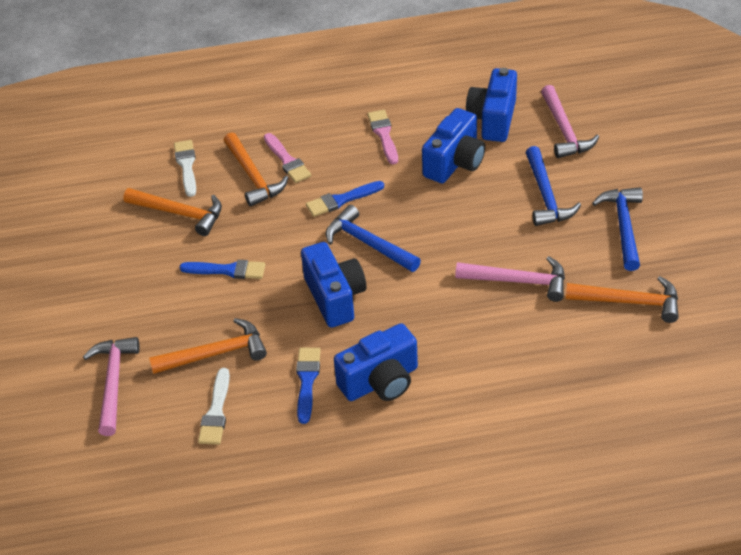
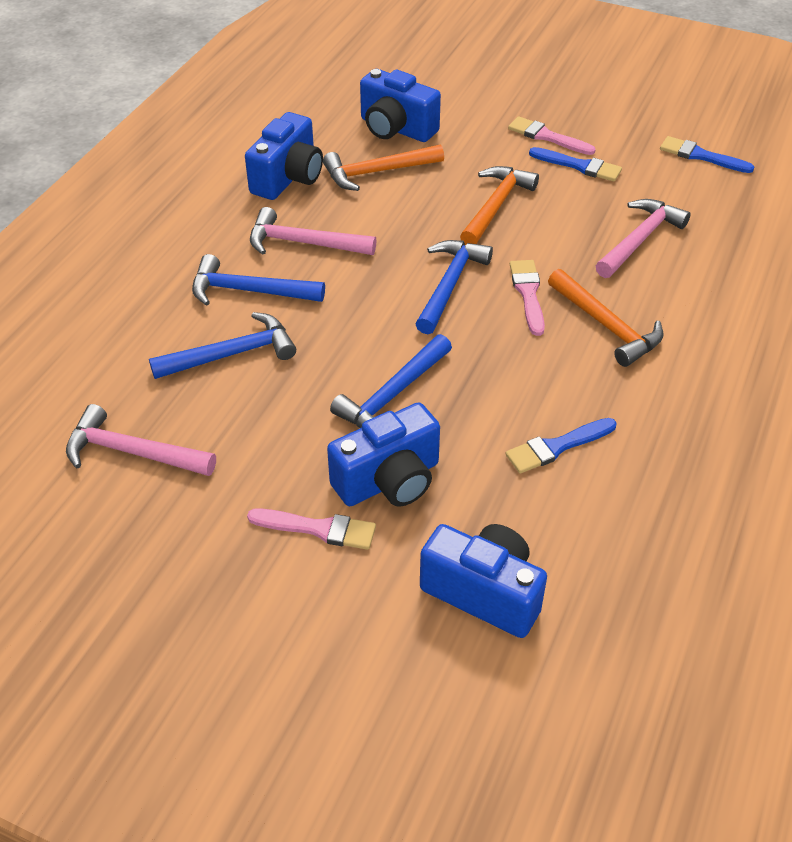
blue hammer: [326,205,421,272] [525,146,581,226] [592,187,643,271] = 3 -> [149,312,296,379] [192,254,325,306] [330,334,452,428] [416,240,493,334] = 4
orange hammer: [123,188,222,236] [149,318,267,374] [224,132,289,207] [566,276,679,323] = 4 -> [323,144,444,191] [460,166,539,245] [548,269,663,367] = 3
pink brush: [264,133,312,183] [367,110,398,164] = 2 -> [247,508,376,550] [508,116,596,155] [510,260,545,336] = 3
white brush: [174,140,196,197] [198,368,230,445] = 2 -> none = 0

